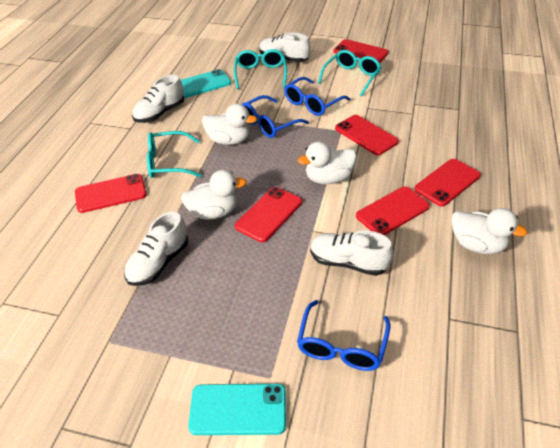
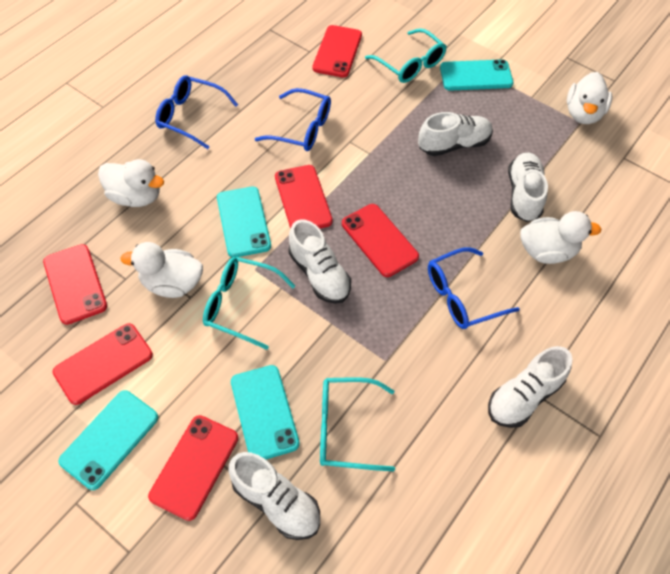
turquoise phone: [181,69,231,98] [188,384,286,435] = 2 -> [58,390,158,490] [217,187,271,257] [231,365,300,459] [440,59,513,91] = 4
white shoe: [124,212,188,286] [132,75,184,123] [259,32,310,62] [310,231,393,276] = 4 -> [228,452,320,540] [289,219,351,304] [418,112,493,156] [488,346,572,428] [508,153,548,222] = 5

